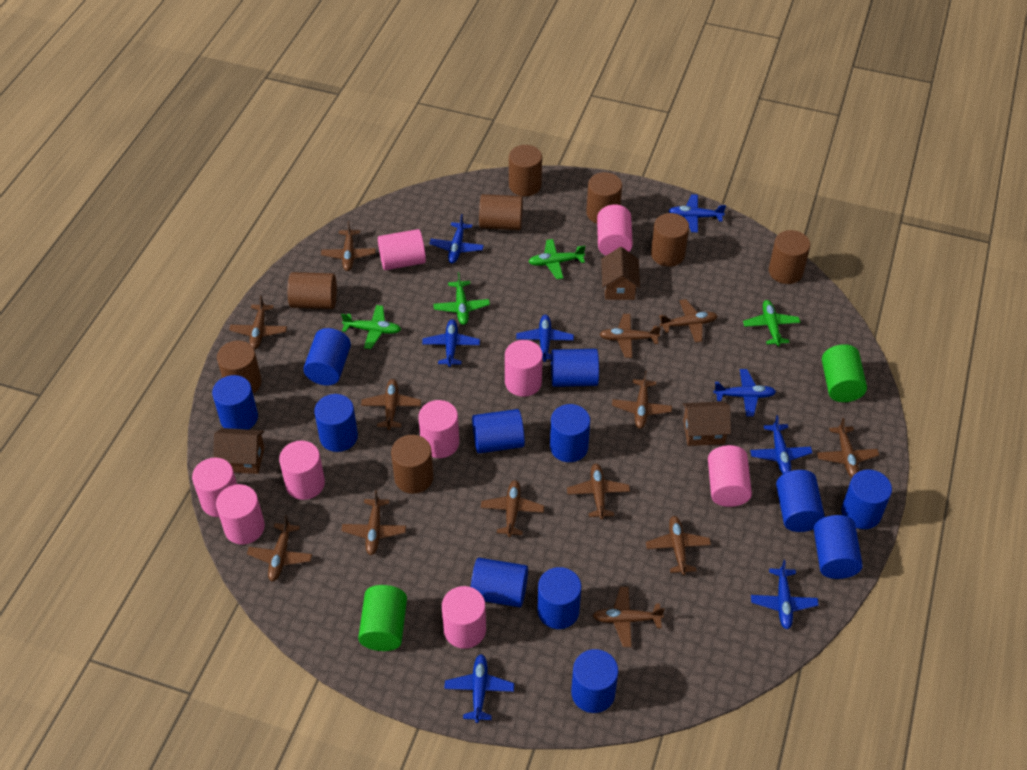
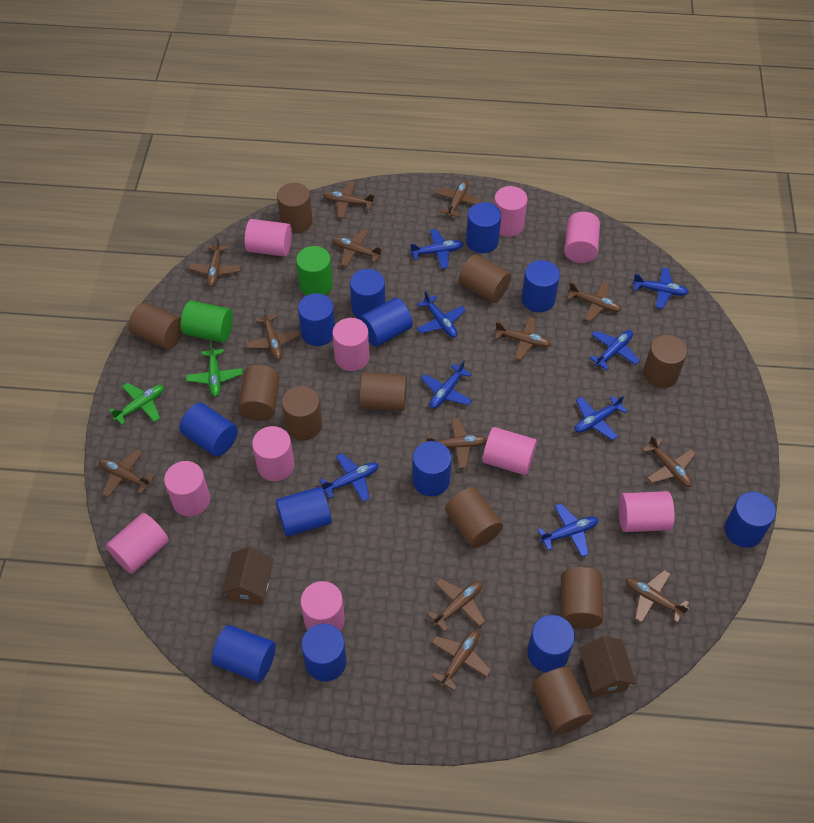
brown cylinder: [217,341,262,394] [288,272,337,309] [391,435,434,494] [479,194,523,230] [509,145,542,196] [586,172,622,224] [651,213,689,267] [769,230,810,284] = 8 -> [129,302,182,350] [238,365,280,421] [277,183,313,233] [282,386,322,440] [359,372,407,411] [445,487,503,548] [459,254,511,303] [532,667,593,734] [561,567,603,629] [643,335,687,388] = 10
brown house: [213,428,265,474] [601,247,640,300] [683,401,731,446] = 3 -> [222,546,274,605] [579,636,636,697] = 2
green plane: [341,305,401,349] [433,272,490,325] [528,239,586,279] [743,300,800,346] = 4 -> [109,383,164,425] [186,342,243,397] = 2
pink cylinder: [192,458,237,517] [216,484,265,545] [279,441,325,500] [378,229,426,270] [418,400,459,458] [442,586,486,649] [505,340,543,397] [597,205,633,256] [708,445,752,507] = 9 -> [106,513,169,574] [164,461,210,517] [245,219,292,257] [252,426,295,481] [301,581,345,631] [332,318,370,371] [482,427,537,475] [494,186,528,237] [564,212,600,263] [618,491,675,532] = 10

